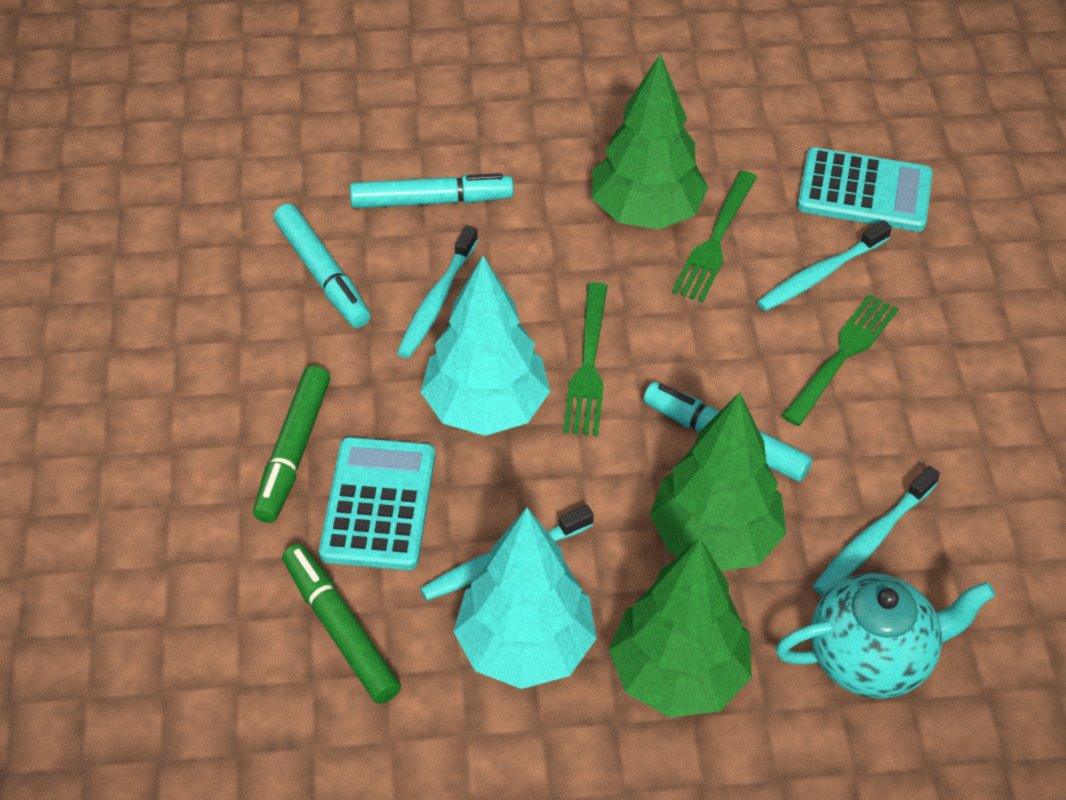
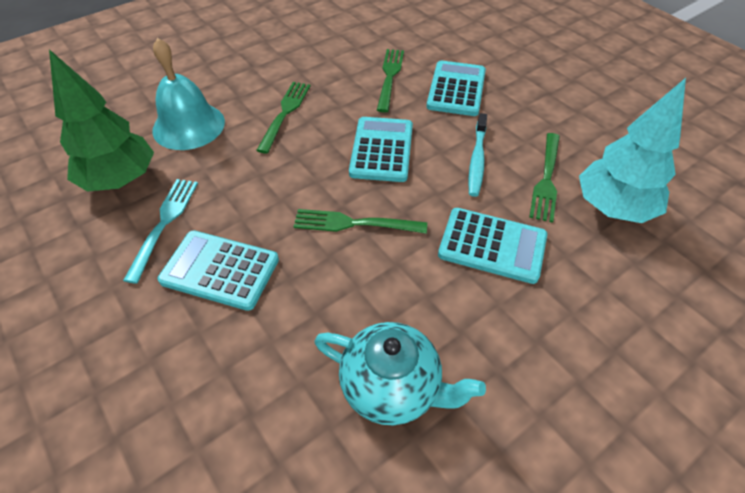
green fork: [563,282,608,436] [672,171,757,303] [782,294,899,426] = 3 -> [256,82,310,154] [294,209,427,234] [377,49,404,112] [529,133,560,223] = 4
green marker: [253,366,330,523] [282,544,401,704] = 2 -> none = 0
green tree: [592,54,708,229] [609,538,752,717] [650,392,786,571] = 3 -> [49,49,154,192] = 1
turquoise bell: none = 0 -> [152,38,225,150] = 1
turquoise calculator: [319,437,435,570] [797,147,933,232] = 2 -> [158,230,279,311] [349,117,413,182] [426,60,486,116] [438,208,547,284] = 4
turquoise fork: none = 0 -> [123,179,198,284] = 1
turquoise marker: [273,203,371,328] [350,173,514,209] [643,382,812,482] = 3 -> none = 0
turquoise toothbrush: [397,225,478,359] [420,505,594,601] [757,220,892,311] [813,466,940,596] = 4 -> [468,113,487,197] = 1
turquoise tree: [421,256,550,436] [453,508,596,689] = 2 -> [579,78,686,223] = 1

